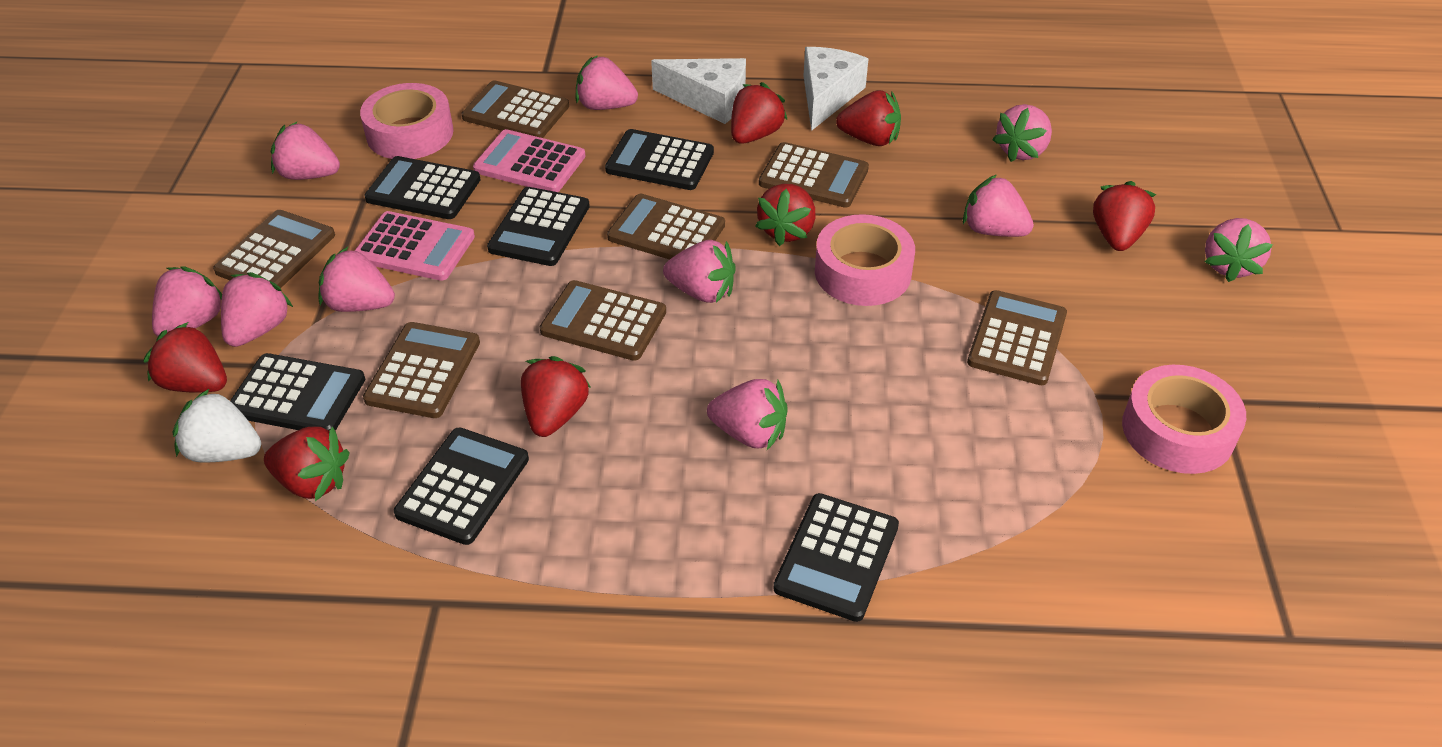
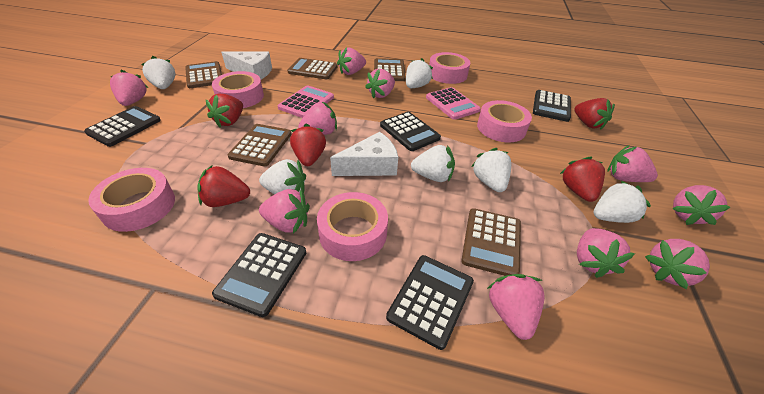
black calculator: [230,353,365,431] [365,156,481,219] [394,427,529,545] [487,187,590,266] [605,129,714,190] [774,493,899,622] = 6 -> [84,106,161,147] [212,233,306,317] [380,112,441,151] [386,255,474,350] [533,90,571,122] = 5
brown calculator: [213,210,335,288] [363,322,480,418] [462,80,569,138] [540,280,666,361] [607,194,725,260] [759,142,869,208] [967,290,1067,385] = 7 -> [185,61,222,88] [227,124,292,166] [287,58,338,79] [374,58,406,81] [461,208,521,276] = 5
pink tape: [360,83,454,159] [815,214,915,306] [1122,365,1246,474] = 3 -> [88,168,175,232] [212,71,264,108] [317,192,388,261] [429,52,470,84] [477,100,532,142] = 5
red strawberry: [144,322,227,393] [264,426,350,501] [521,356,591,437] [731,82,788,144] [755,184,815,246] [836,90,901,146] [1093,181,1156,251] = 7 -> [197,166,250,207] [206,93,243,128] [290,124,326,166] [560,157,605,202] [574,98,615,130] = 5
white strawberry: [172,388,261,462] = 1 -> [141,56,176,89] [259,159,306,194] [406,58,433,88] [411,145,455,182] [471,148,511,192] [593,181,651,223] = 6

